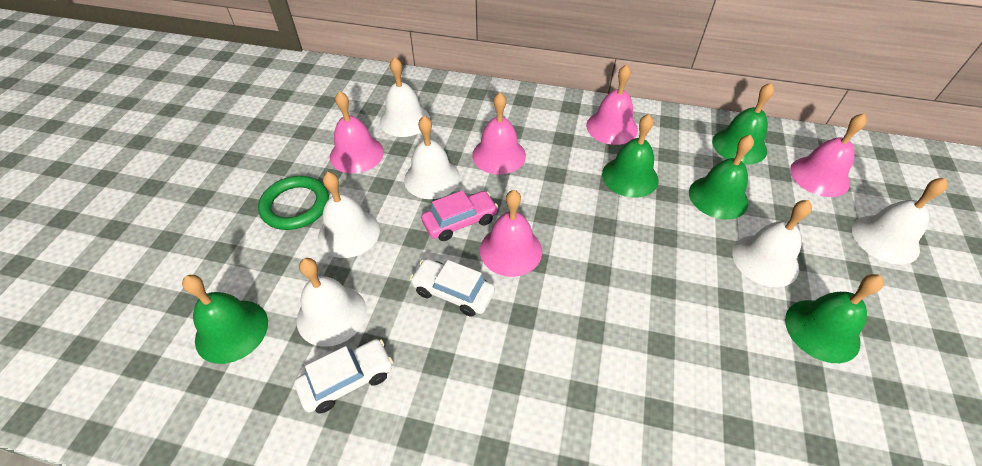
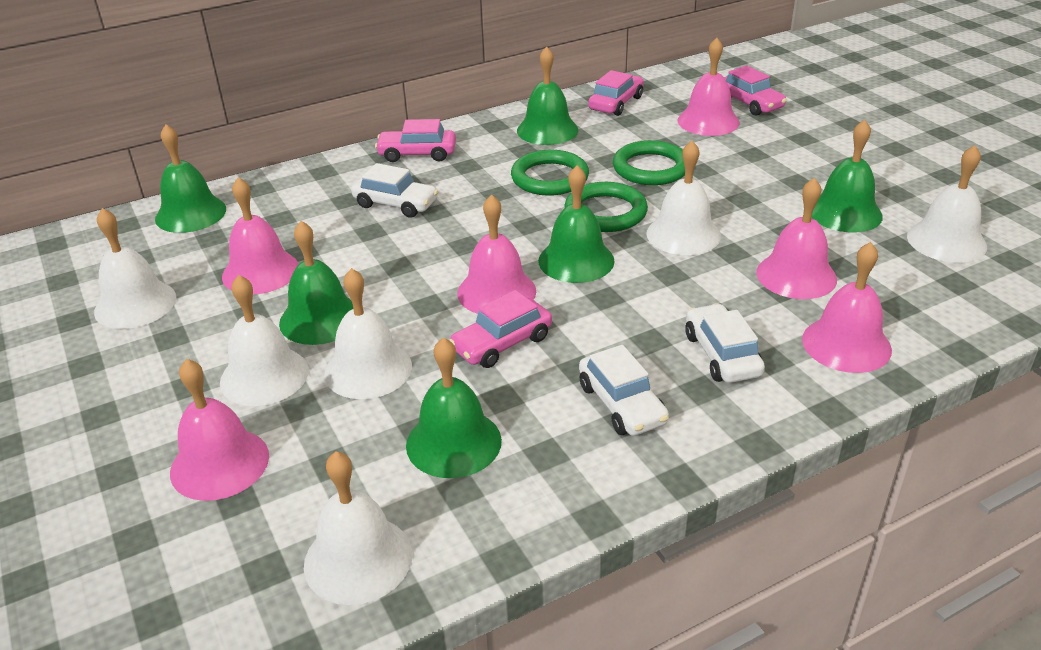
green bell: [182,275,268,364] [602,114,659,198] [689,135,754,219] [712,82,774,165] [785,274,884,363] = 5 -> [155,124,226,233] [279,221,353,345] [406,337,502,478] [517,46,578,145] [538,165,615,283] [811,120,883,232] = 6
green ring: [258,176,329,230] = 1 -> [511,150,589,195] [564,182,648,232] [613,140,685,185] = 3
pink bell: [330,91,384,173] [472,92,526,175] [480,190,542,277] [586,64,638,145] [790,113,867,197] = 5 -> [170,359,269,501] [222,177,299,294] [457,194,536,314] [677,38,740,136] [756,178,837,299] [802,242,892,373] = 6
pink car: [421,190,498,241] = 1 -> [375,119,456,162] [449,290,552,368] [588,70,644,116] [724,66,787,116] = 4
white car: [294,339,393,413] [410,259,495,316] = 2 -> [351,163,439,218] [579,345,669,436] [685,303,765,383] = 3

